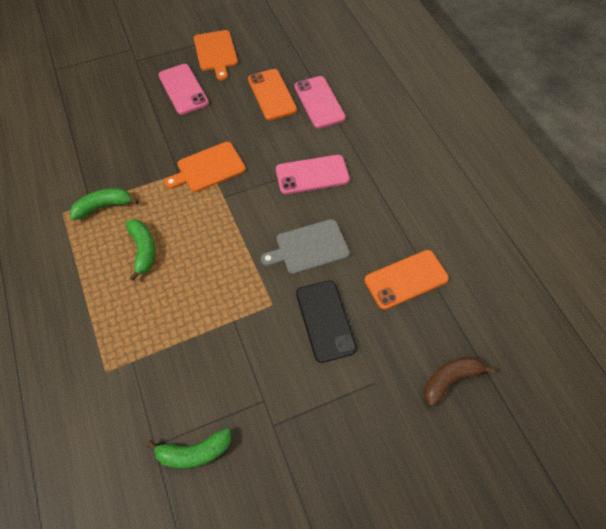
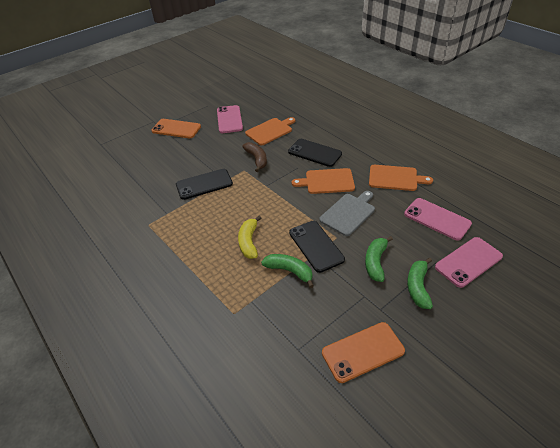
black phone: [296,280,357,363] = 1 -> [176,169,233,200] [288,139,342,167] [289,221,345,273] = 3
orange cutting board: [164,142,246,192] [194,30,238,80] = 2 -> [245,117,296,145] [292,168,355,194] [369,165,433,191] = 3
yellow banana: none = 0 -> [238,216,261,259] = 1

